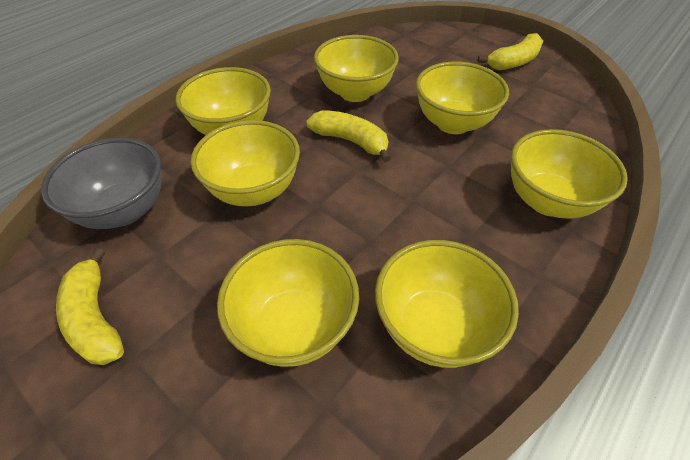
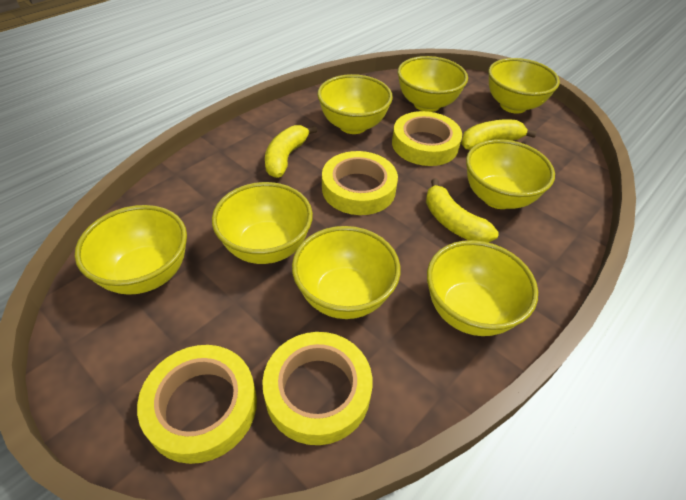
grey bowl: [41,138,161,229] = 1 -> none = 0
yellow bowl: [176,67,271,135] [191,120,300,206] [217,239,359,367] [314,35,399,102] [375,240,519,368] [416,62,509,134] [511,129,628,218] = 7 -> [75,205,187,295] [212,182,313,264] [292,226,400,319] [317,74,393,134] [398,56,468,112] [427,240,538,336] [466,139,555,209] [488,58,560,114] = 8
yellow tape: none = 0 -> [137,345,257,464] [262,332,373,445] [322,151,398,215] [392,111,462,166] = 4

